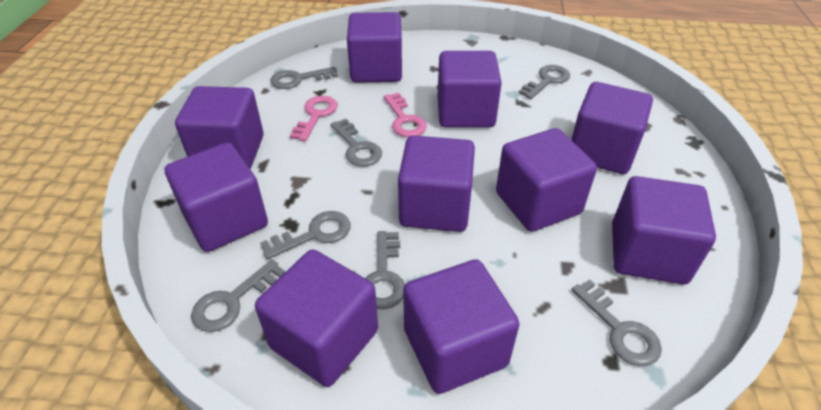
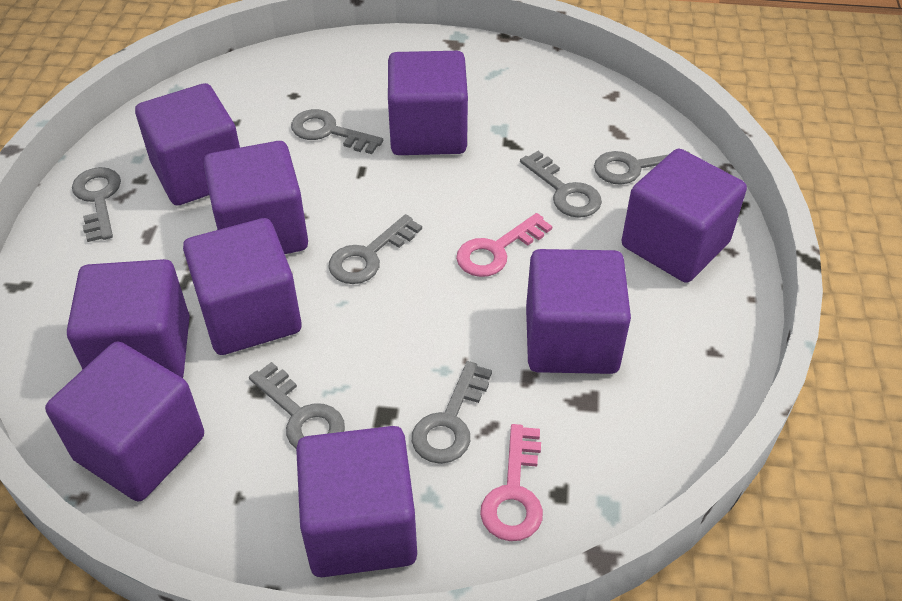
purple cube: [165,142,268,252] [175,86,264,168] [255,250,378,387] [347,12,402,83] [398,135,475,232] [403,259,520,394] [438,51,502,127] [496,128,597,232] [571,82,653,174] [612,176,716,284] = 10 -> [45,341,204,502] [67,259,190,378] [135,83,240,205] [183,218,301,355] [204,141,308,254] [296,426,417,577] [388,51,468,155] [526,249,631,374] [622,149,747,283] = 9

